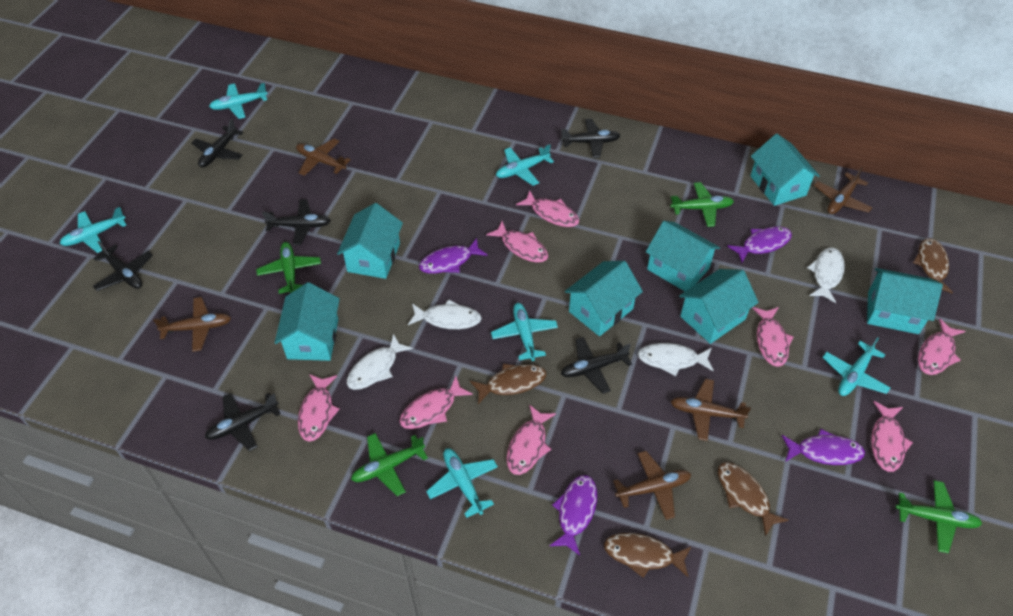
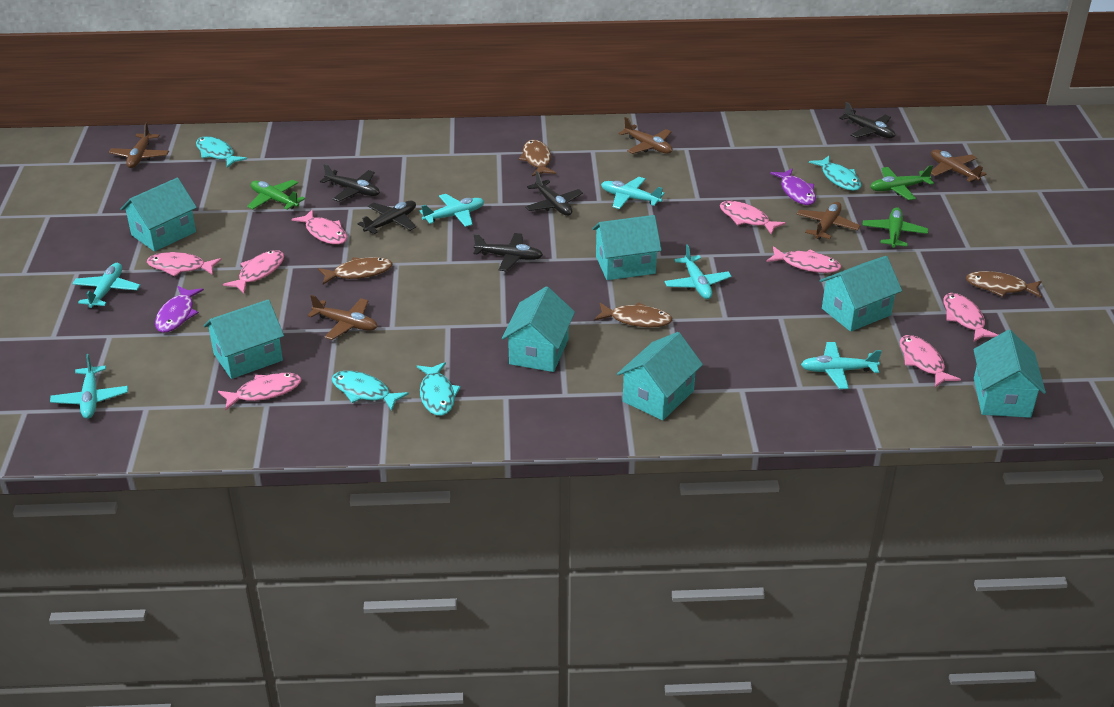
black plane: [93,241,153,291] [191,119,243,168] [205,393,281,451] [262,199,331,245] [560,119,621,158] [561,337,632,394] = 6 -> [320,164,380,202] [357,201,416,234] [473,233,543,271] [525,171,583,216] [839,102,895,138] = 5
green plane: [256,242,321,294] [351,433,428,496] [670,182,734,227] [895,480,982,553] = 4 -> [247,180,305,210] [862,207,928,248] [870,165,934,200] = 3
purple fish: [419,238,488,274] [550,475,597,555] [727,227,792,263] [782,429,865,465] = 4 -> [155,286,204,333] [770,168,816,205] = 2
turquoise fish: none = 0 -> [196,136,247,168] [332,371,409,411] [417,362,461,416] [809,156,861,191] = 4
white fish: [347,334,413,390] [408,299,482,329] [638,343,714,376] [807,248,845,303] = 4 -> none = 0

